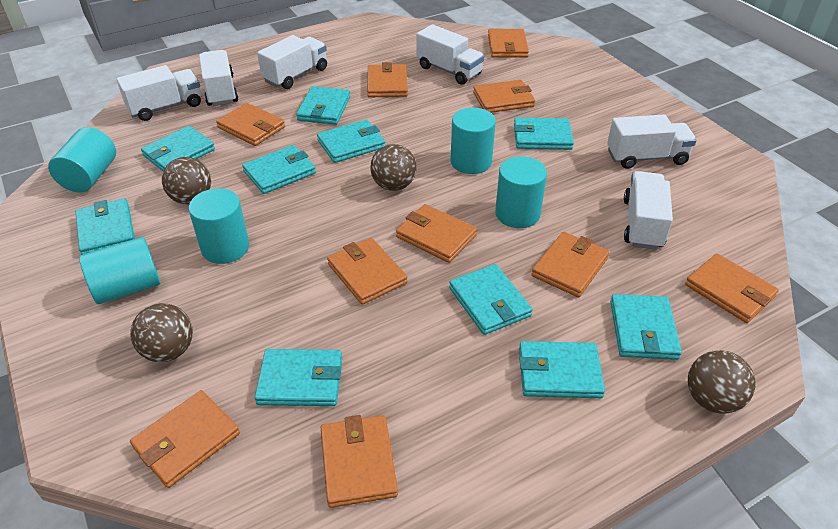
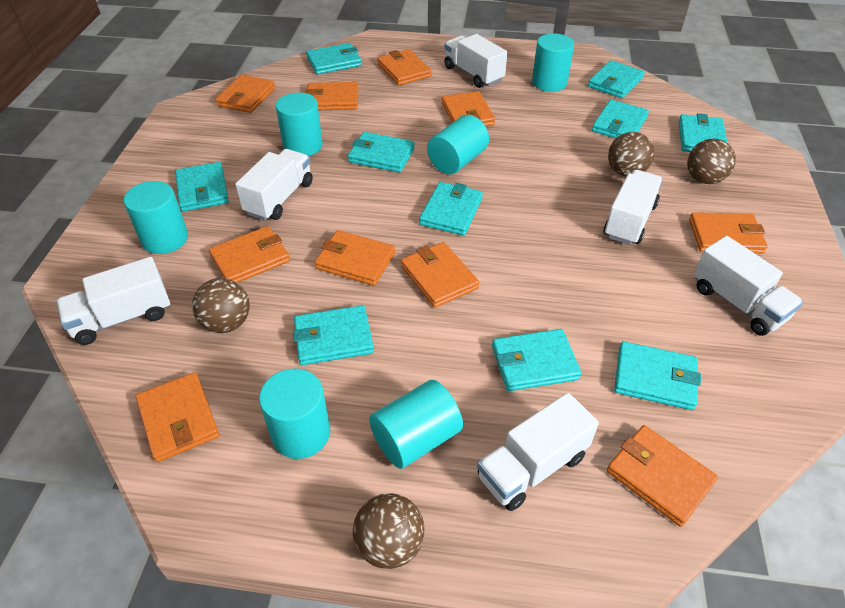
turquoise cylinder: [48,127,116,193] [79,237,161,304] [189,188,249,264] [450,108,496,174] [495,156,547,228] = 5 -> [124,181,188,254] [259,368,330,459] [276,93,323,156] [369,380,463,469] [427,115,489,174] [532,33,574,92] = 6

